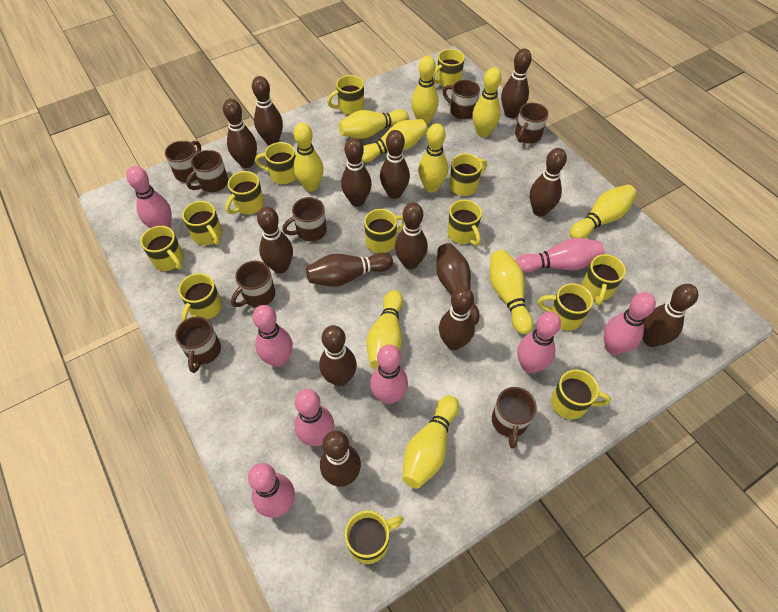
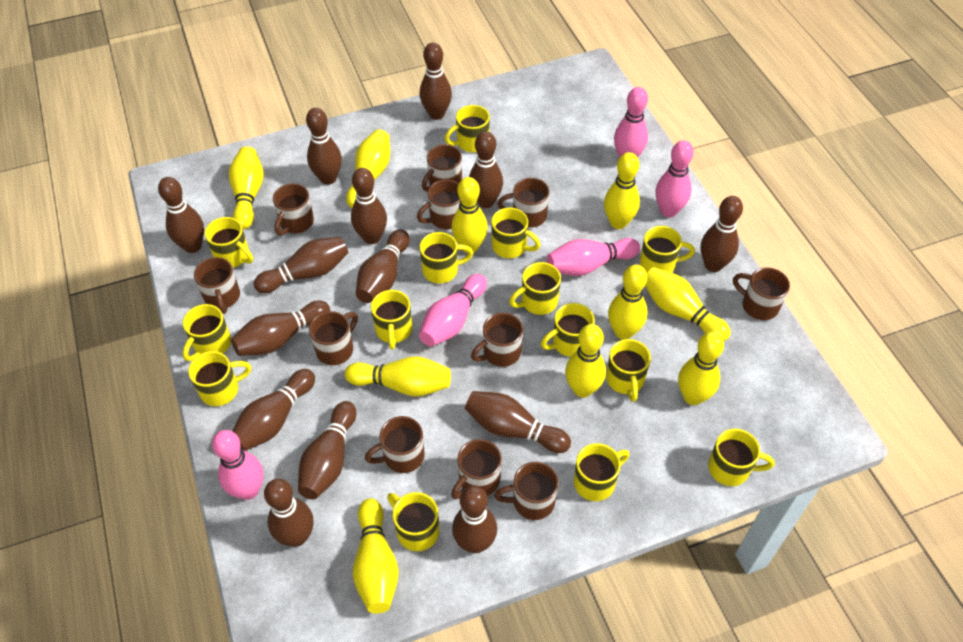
brown mug: [165,140,201,183] [175,316,221,373] [186,150,228,192] [231,261,275,307] [282,197,327,241] [443,80,480,120] [492,387,537,448] [515,103,549,143] = 8 -> [194,257,240,314] [273,183,314,236] [309,311,358,365] [365,416,425,473] [417,180,460,229] [422,144,462,192] [451,439,502,499] [471,313,523,367] [494,462,559,520] [497,178,549,228] [733,267,790,320] = 11
pink bowling pin: [126,166,172,228] [248,463,295,518] [252,305,293,367] [294,389,334,446] [370,345,408,404] [515,238,604,273] [517,312,561,373] [604,292,656,355] = 8 -> [212,430,263,500] [419,274,487,346] [547,238,640,276] [614,87,648,158] [655,140,694,218] = 5

